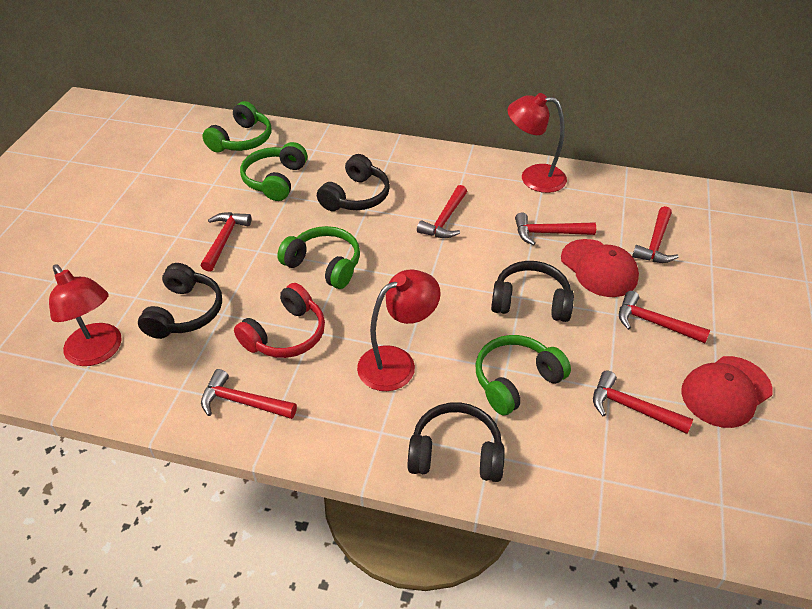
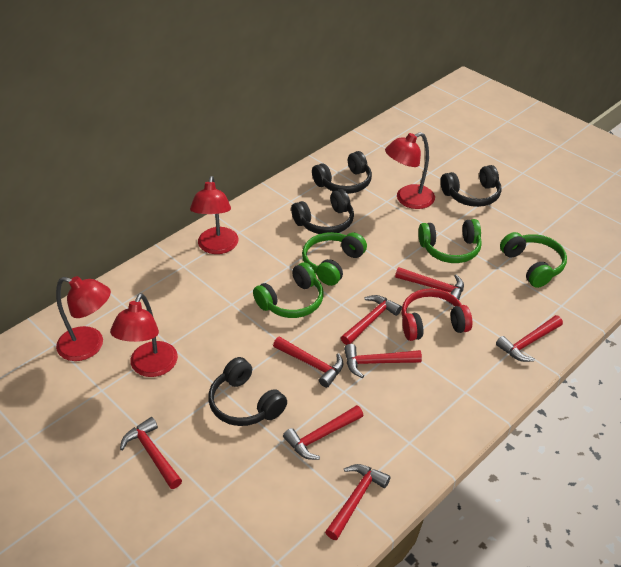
red cap: [561,239,639,297] [681,356,773,428] = 2 -> none = 0
red hammer: [201,212,251,272] [201,369,297,419] [417,185,467,238] [515,213,596,245] [593,371,693,434] [619,291,710,343] [632,206,679,263] = 7 -> [120,417,182,489] [273,337,344,388] [283,405,364,460] [325,464,391,540] [341,295,402,345] [344,344,422,378] [395,267,464,305] [496,315,563,362] = 8
red lamp: [49,264,122,366] [357,269,441,391] [508,93,567,193] = 3 -> [56,276,111,361] [110,293,178,377] [190,176,239,254] [385,132,435,209] = 4

